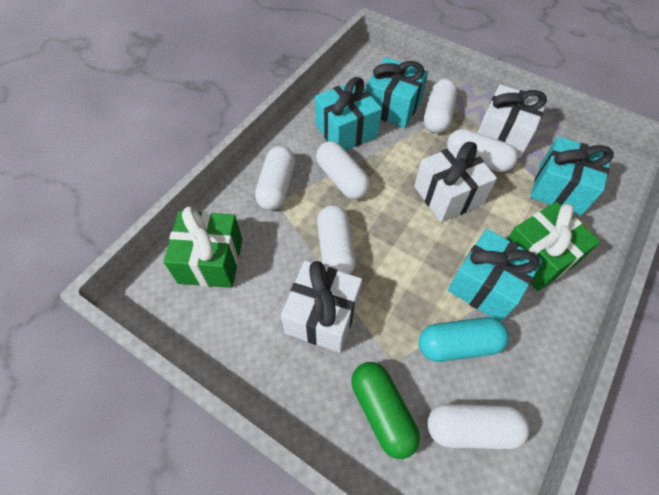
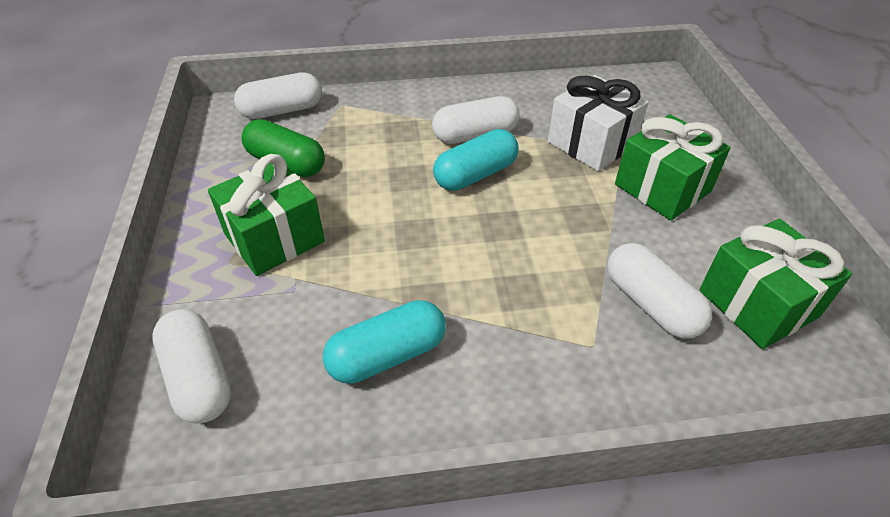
green gift: [164,206,243,288] [507,202,600,291] = 2 -> [208,154,325,276] [615,114,731,220] [699,219,852,349] = 3
turquoise capsule: [419,317,509,362] = 1 -> [323,300,446,384] [433,129,519,191] = 2
turquoise gift: [315,77,382,151] [366,57,428,128] [448,229,543,322] [530,136,614,216] = 4 -> none = 0
white capsule: [255,146,295,210] [316,141,370,199] [317,205,356,274] [424,79,457,133] [427,404,529,449] [447,129,518,172] = 6 -> [152,309,231,424] [234,72,322,119] [432,96,520,144] [607,243,712,339] = 4
white gift: [281,261,362,353] [414,142,497,222] [478,84,548,158] = 3 -> [548,75,649,171] = 1

